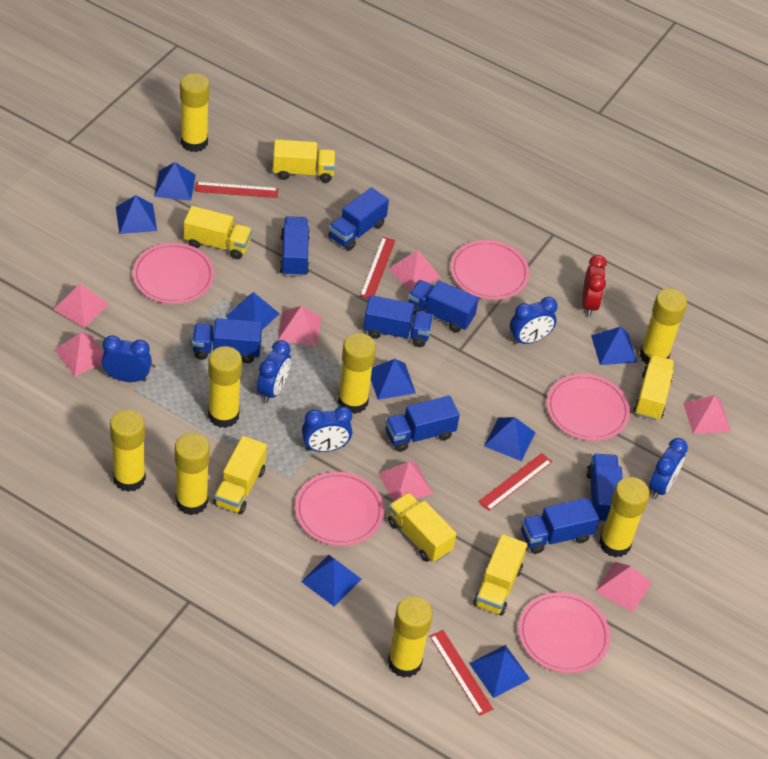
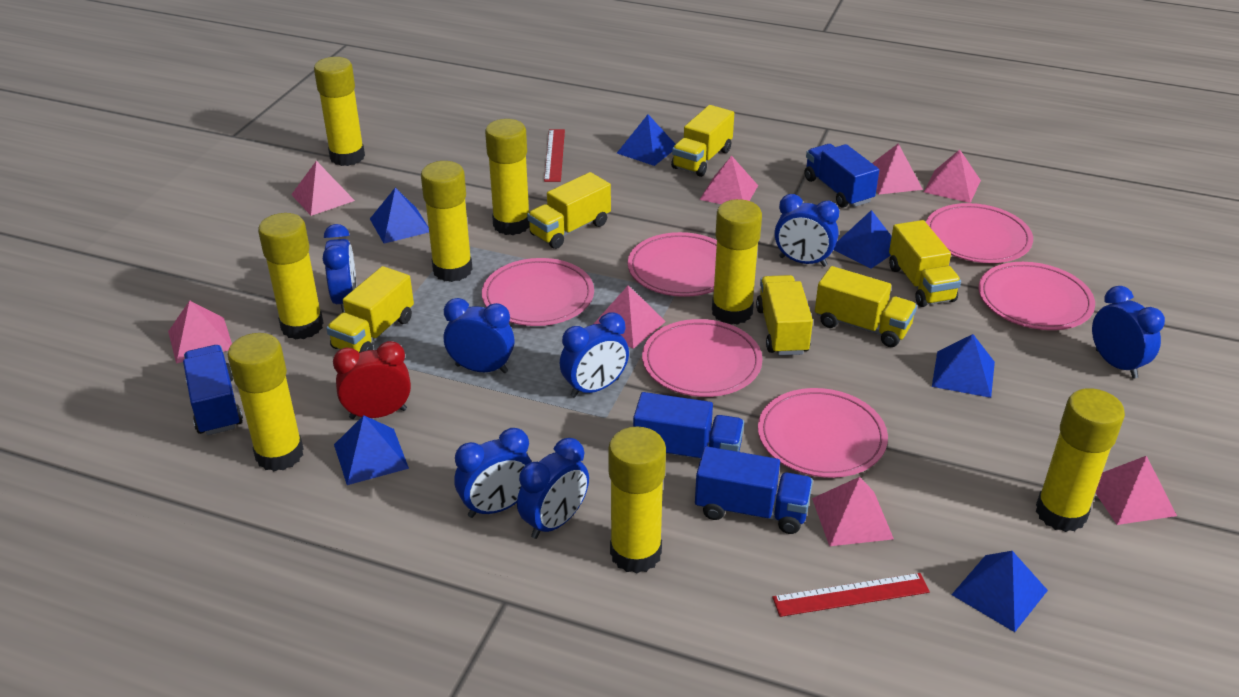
blue clock: [102,335,152,382] [257,340,291,403] [302,406,352,452] [510,297,558,345] [649,438,688,499] = 5 -> [323,224,357,313] [444,298,515,373] [455,428,532,518] [517,438,589,539] [560,312,629,398] [775,194,839,267] [1092,286,1165,379] = 7
blue pyramid: [116,195,157,234] [154,162,196,201] [225,292,280,330] [301,555,361,606] [371,359,416,400] [469,645,530,698] [484,417,536,461] [591,326,637,365] = 8 -> [334,415,409,485] [370,188,429,244] [617,114,675,166] [833,210,892,269] [932,334,995,398] [951,551,1048,632] = 6
blue truck: [192,318,262,363] [280,216,310,277] [328,187,389,251] [363,295,433,347] [385,396,460,452] [408,280,479,333] [521,498,599,554] [586,454,623,523] = 8 -> [183,345,243,435] [633,392,744,459] [695,446,813,534] [805,144,879,208] = 4
pink plate: [133,243,214,304] [295,472,384,546] [450,240,529,300] [518,592,610,673] [547,374,630,441] = 5 -> [482,258,594,326] [628,232,717,297] [642,319,762,397] [758,388,888,478] [926,203,1033,263] [978,262,1095,330] = 6
pink pyramid: [54,284,109,328] [55,332,104,376] [278,306,321,346] [378,461,433,502] [388,250,440,292] [595,562,652,613] [683,395,731,434] = 7 -> [168,300,232,364] [291,161,355,216] [594,285,666,349] [699,155,758,204] [812,477,894,546] [872,143,923,195] [924,149,981,203] [1095,456,1177,525] = 8
red ruler: [195,182,278,198] [360,237,395,299] [430,630,493,716] [478,453,552,511] = 4 -> [544,129,565,182] [772,573,930,617] = 2

